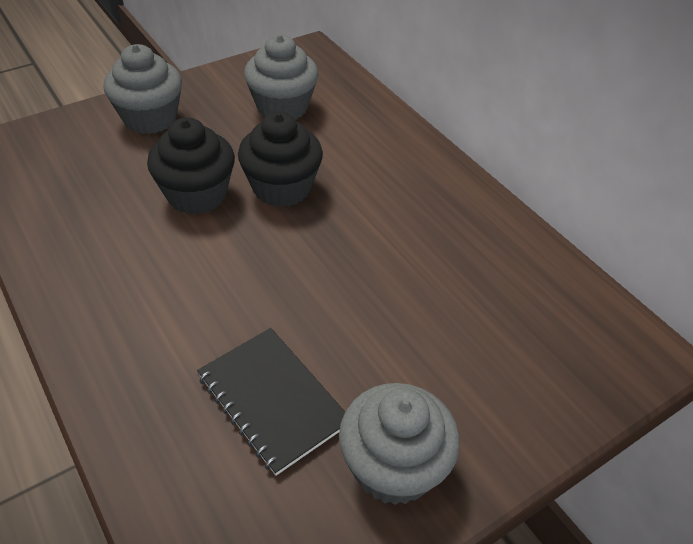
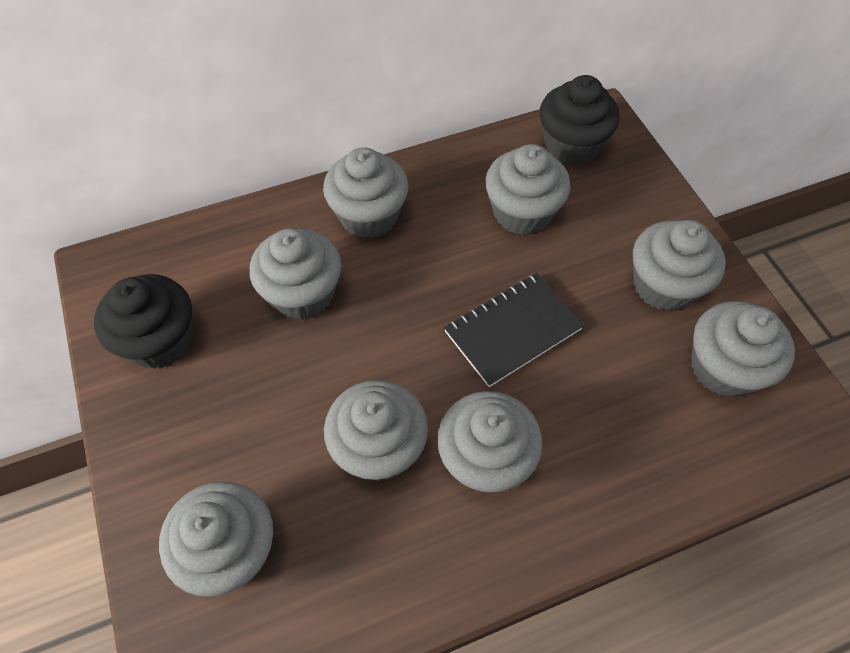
grey cupcake: [104,44,182,134] [244,35,318,119] [339,383,459,505] = 3 -> [159,482,273,597] [249,228,341,320] [323,147,408,238] [324,380,428,481] [437,391,542,493] [485,144,571,235] [633,220,726,311] [691,301,795,397] = 8

